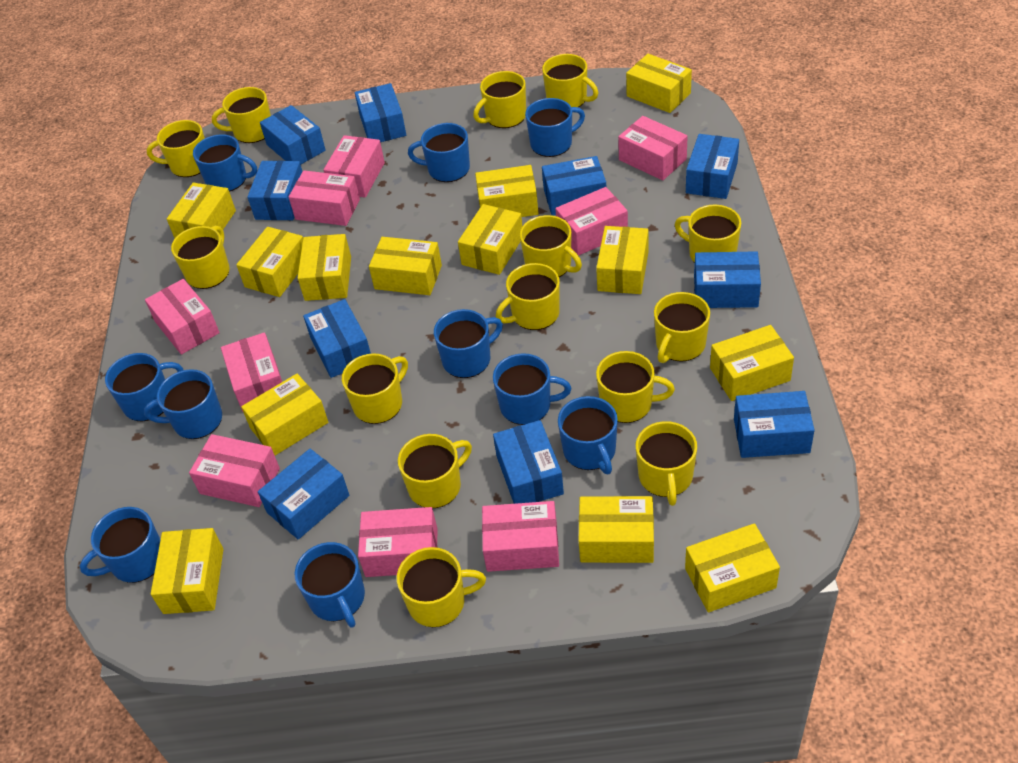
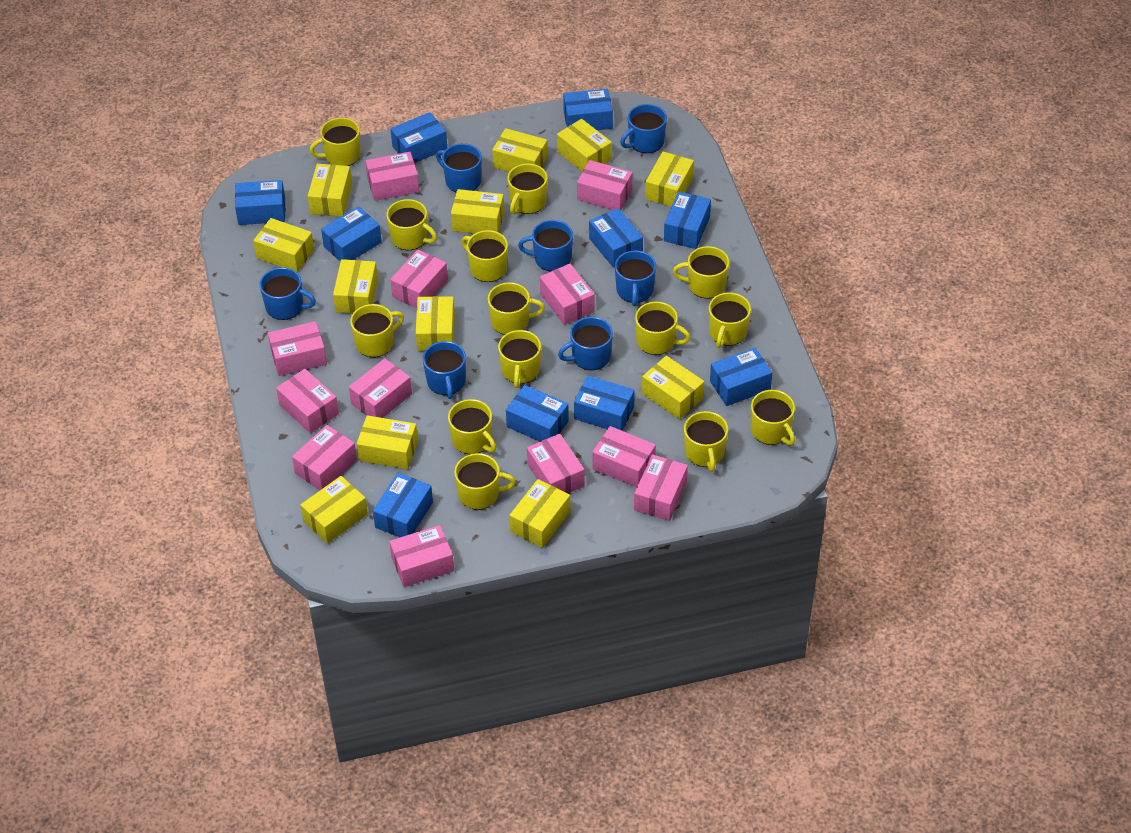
blue mug: [80,507,160,583] [105,353,183,421] [144,369,222,439] [193,134,257,192] [295,542,365,628] [408,123,470,182] [434,309,503,378] [493,353,571,425] [525,98,585,157] [558,396,618,474] = 10 -> [259,267,316,320] [423,341,466,399] [436,143,482,192] [518,220,573,271] [558,317,613,370] [615,251,656,306] [620,104,667,153] = 7
pink box: [145,279,220,355] [189,434,280,507] [221,332,282,412] [289,171,360,226] [323,135,385,198] [358,507,438,577] [482,501,559,572] [555,187,628,256] [618,116,688,180] = 9 -> [268,321,327,376] [276,369,339,433] [292,425,357,490] [349,358,412,418] [365,152,419,201] [389,525,454,587] [390,250,448,309] [527,434,585,494] [540,264,595,325] [577,160,633,210] [593,426,656,487] [634,454,688,521] = 12
yellow box: [151,528,223,614] [167,183,236,238] [236,227,303,297] [241,374,328,455] [298,234,351,301] [369,237,442,295] [458,204,522,275] [475,165,539,217] [579,496,654,563] [596,226,648,294] [626,54,692,113] [685,523,780,612] [710,325,794,401] = 13 -> [253,218,314,272] [300,476,368,544] [308,164,352,217] [333,259,378,314] [357,415,418,469] [416,296,455,351] [451,189,504,234] [492,128,548,172] [509,479,570,548] [557,119,612,172] [642,356,704,419] [645,152,694,207] = 12

